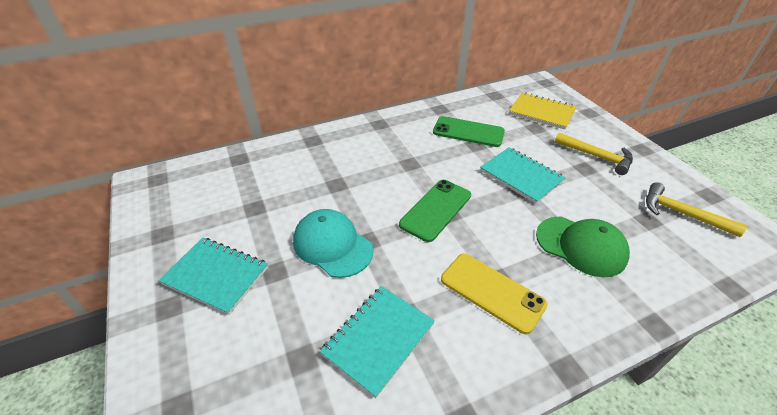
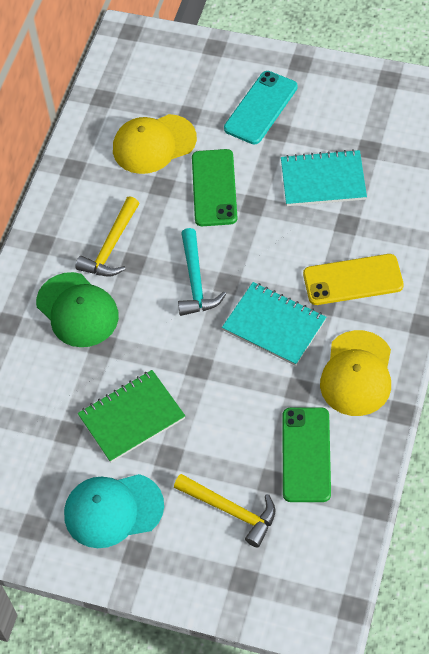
green notebook: none = 0 -> [78,370,185,463] = 1
turquoise hammer: none = 0 -> [178,228,226,316] = 1
turquoise notebook: [158,237,268,315] [320,286,435,398] [480,147,566,204] = 3 -> [222,282,326,366] [281,149,367,206] = 2
turquoise phone: none = 0 -> [224,71,298,144] = 1
yellow cap: none = 0 -> [113,114,197,174] [320,330,391,416] = 2
yellow notebook: [509,92,576,129] = 1 -> none = 0

